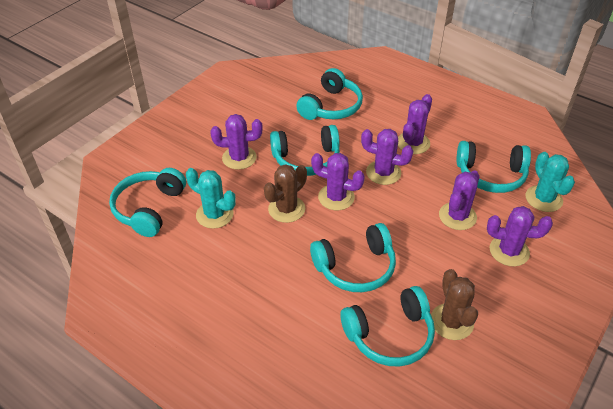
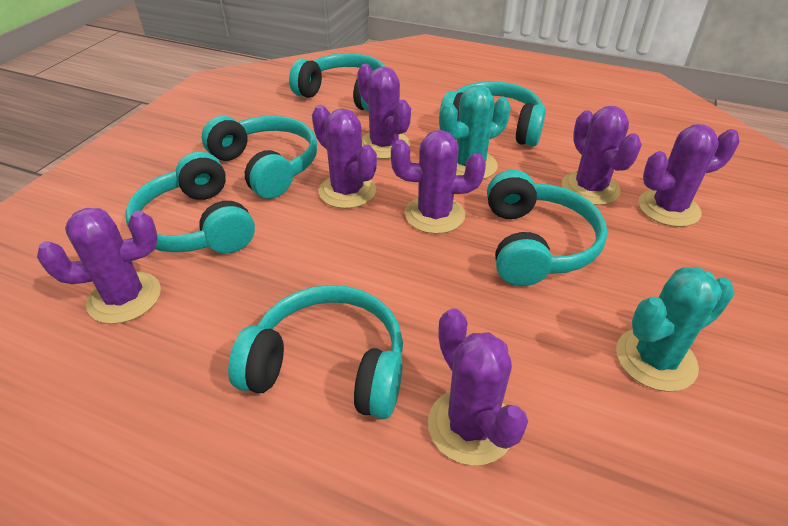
brown cactus: [264,164,307,223] [431,269,478,340] = 2 -> none = 0
purple cactus: [210,114,263,170] [311,153,365,210] [361,129,413,185] [398,94,432,154] [439,170,480,230] [487,206,553,266] = 6 -> [37,208,161,324] [312,105,377,209] [357,64,411,159] [391,130,486,234] [428,308,528,466] [562,106,642,205] [638,124,740,227] = 7

